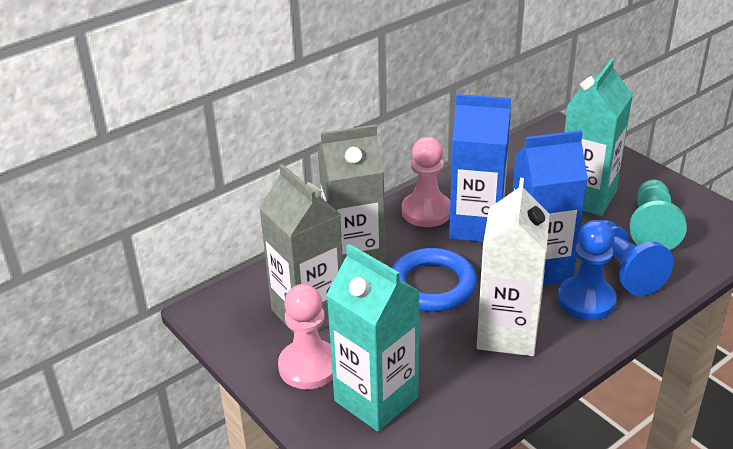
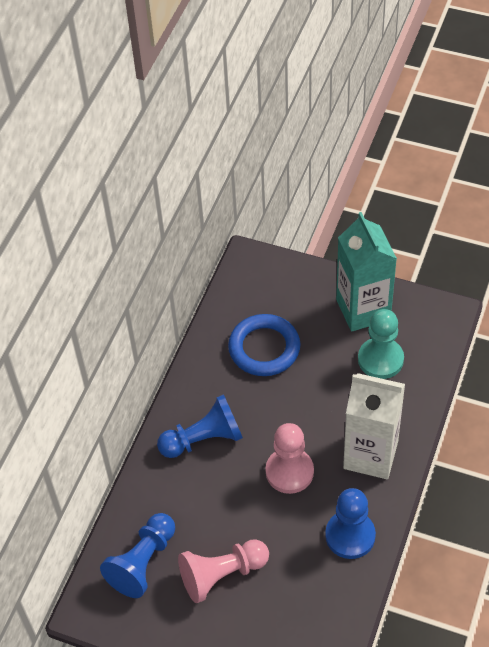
blue carton: [449,94,511,242] [512,130,588,285] = 2 -> none = 0
blue pawn: [558,220,617,320] [599,220,674,296] = 2 -> [100,513,175,598] [157,394,243,458] [325,488,376,559] = 3
grey carton: [259,164,343,333] [318,124,385,264] = 2 -> none = 0
turquoise carton: [326,244,420,432] [564,58,633,216] = 2 -> [336,212,397,331] = 1

